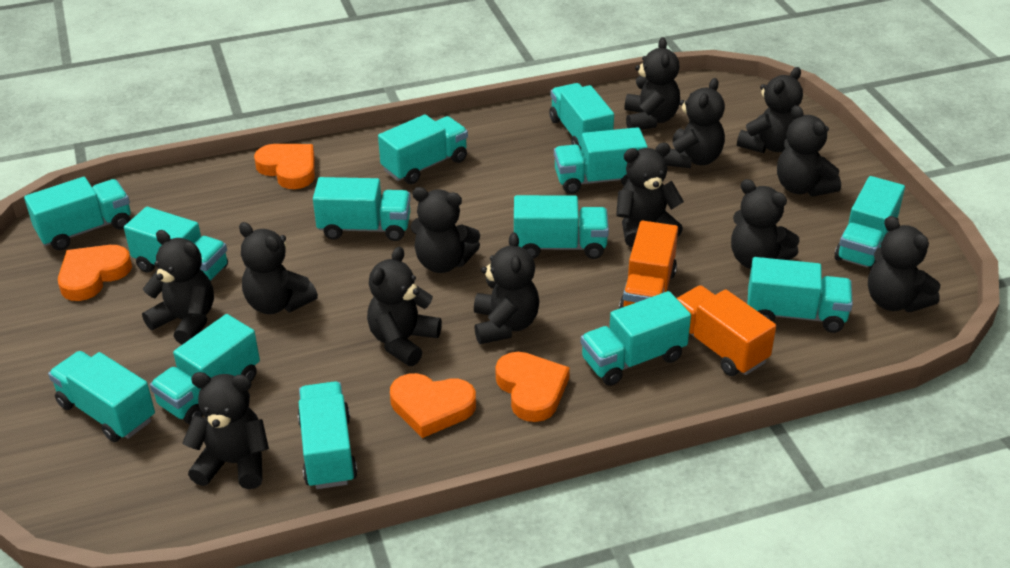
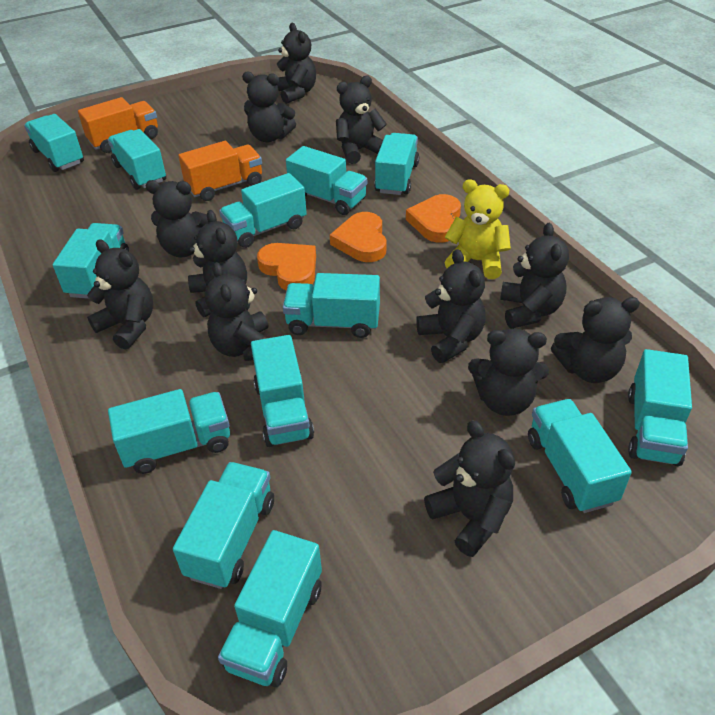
black teddy bear: [142,230,214,345] [182,372,269,489] [239,222,318,314] [367,247,442,366] [410,187,480,273] [474,232,539,344] [616,143,684,247] [625,37,680,130] [664,78,725,168] [731,179,800,269] [737,67,803,153] [777,105,841,196] [868,216,940,312] = 13 -> [87,239,153,349] [145,180,209,257] [188,210,247,317] [205,262,269,361] [242,71,296,142] [277,23,316,104] [336,76,387,164] [416,249,486,363] [424,420,515,557] [468,328,549,416] [500,223,569,328] [551,297,640,383] = 12
orange heart: [58,245,132,301] [254,144,315,189] [390,373,476,438] [496,352,570,422] = 4 -> [257,243,316,291] [330,212,387,262] [406,194,461,243] = 3
yellow teddy bear: none = 0 -> [445,179,511,279] = 1

